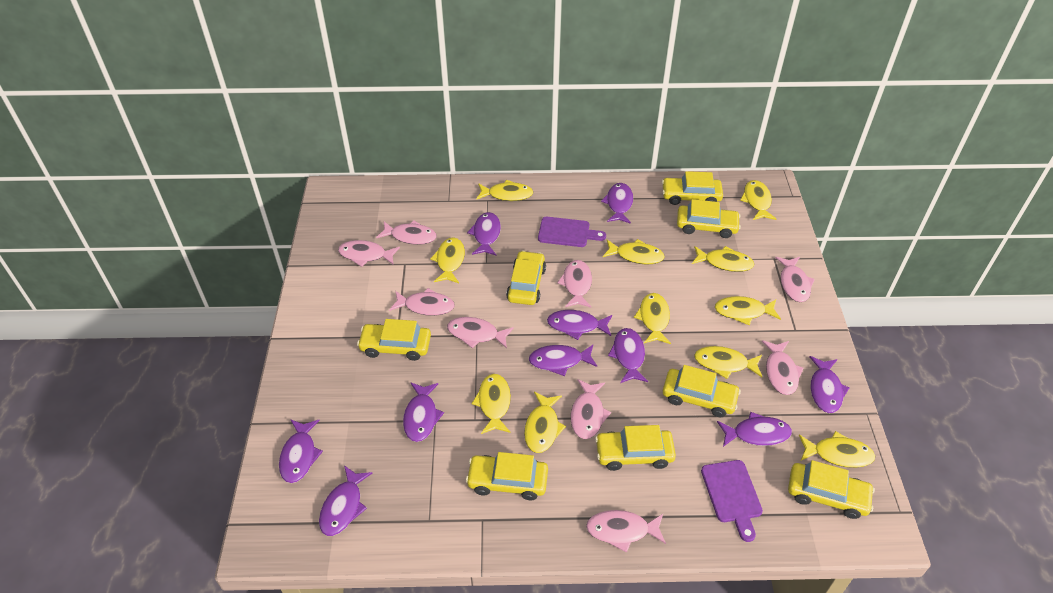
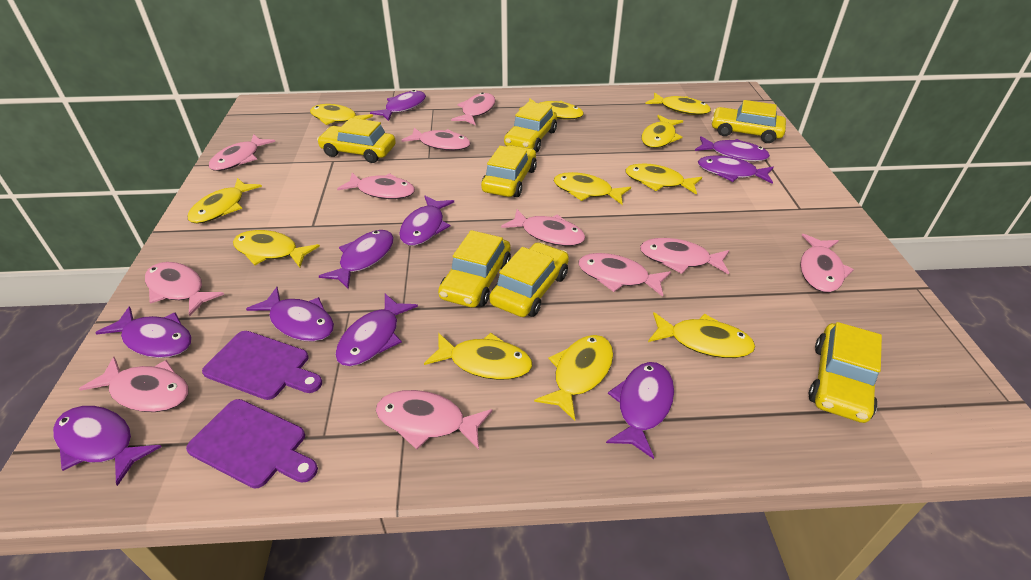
pink fish: [338,240,400,267] [376,220,437,245] [389,288,455,316] [447,317,514,349] [557,260,592,308] [571,379,611,439] [586,510,666,553] [762,340,804,395] [775,257,815,302] = 9 -> [79,357,188,412] [145,262,224,316] [209,134,275,171] [337,173,415,199] [376,390,492,450] [401,127,471,151] [451,92,495,125] [501,209,585,246] [578,253,671,297] [640,238,729,275] [800,234,854,292] = 11
yellow car: [357,319,431,361] [466,452,548,500] [506,251,546,305] [595,425,676,471] [662,171,723,205] [663,365,741,417] [677,199,741,238] [788,460,875,519] = 8 -> [317,118,396,163] [438,230,511,308] [481,145,537,197] [489,242,569,317] [504,101,557,153] [711,100,786,143] [809,322,882,423] = 7

